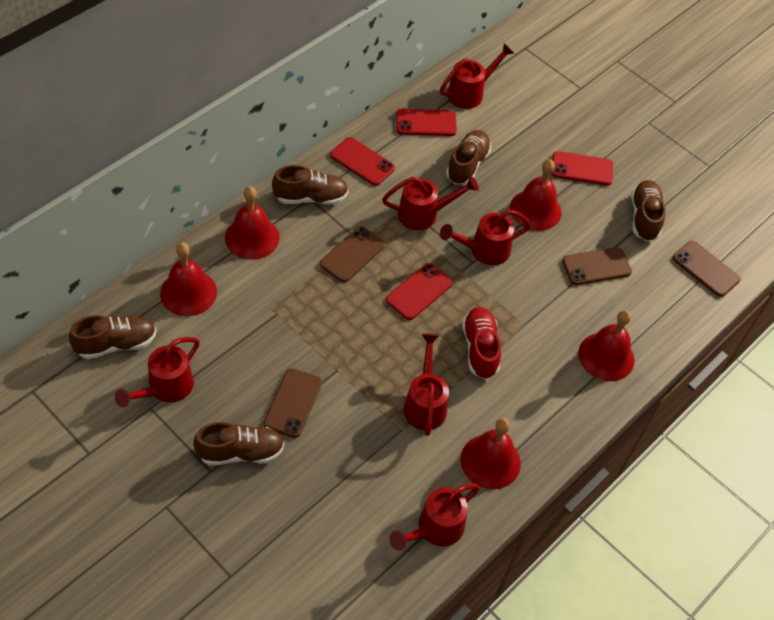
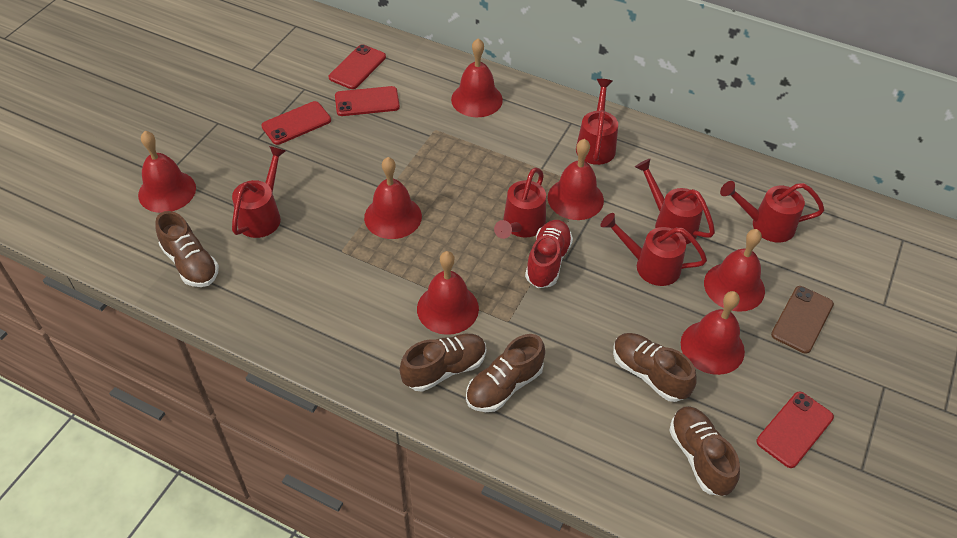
brown phone: [264,368,322,438] [320,226,385,283] [562,247,632,285] [673,241,741,297] = 4 -> [771,286,834,354] = 1
red bell: [160,243,217,316] [225,186,279,260] [461,418,521,489] [510,159,561,231] [578,310,635,381] = 5 -> [138,131,196,213] [364,157,422,239] [417,251,479,335] [451,38,503,117] [548,139,604,220] [681,291,745,375] [704,229,765,312] = 7

